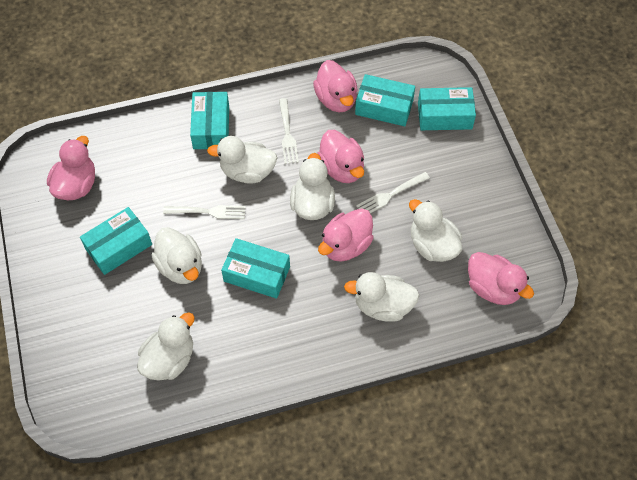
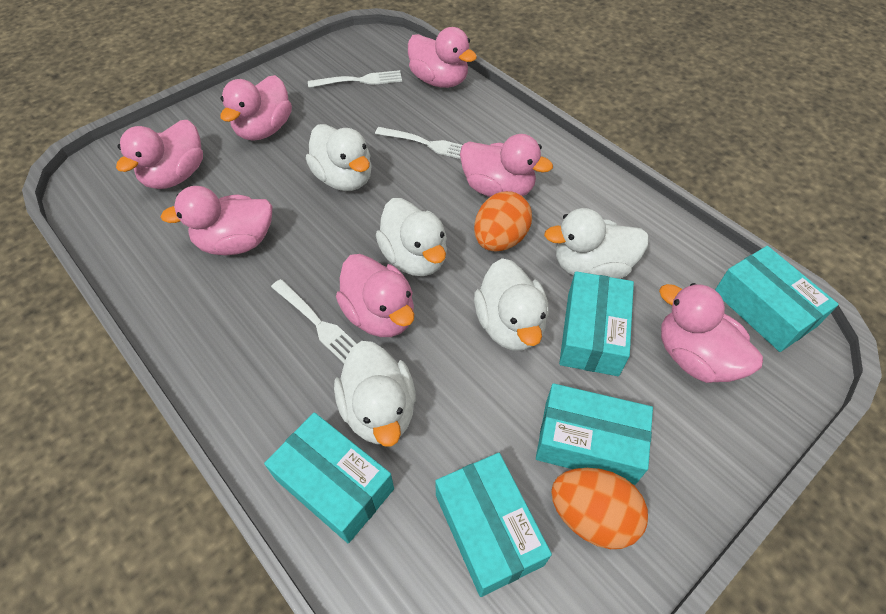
orange egg: none = 0 -> [474,191,532,251] [551,468,648,549] = 2
pink duck: [47,136,95,200] [313,60,358,112] [317,130,364,183] [318,208,374,262] [468,252,534,305] = 5 -> [116,120,203,189] [161,186,272,255] [220,75,292,141] [336,254,414,337] [408,27,477,88] [460,134,553,197] [659,283,763,383] = 7
white duck: [137,312,195,381] [151,227,202,284] [207,136,277,184] [290,153,335,220] [344,272,419,322] [409,199,462,262] = 6 -> [306,124,372,191] [334,341,416,447] [376,198,447,276] [474,258,549,351] [544,208,649,279] = 5

